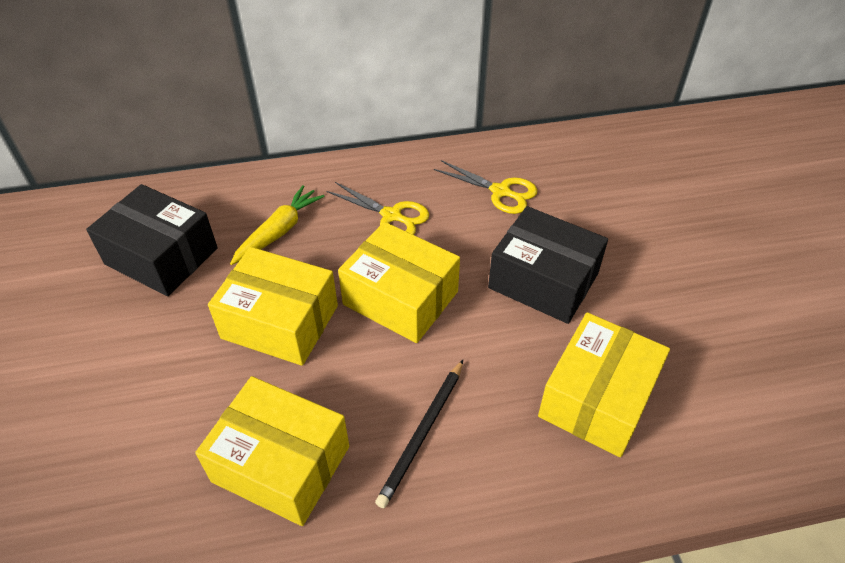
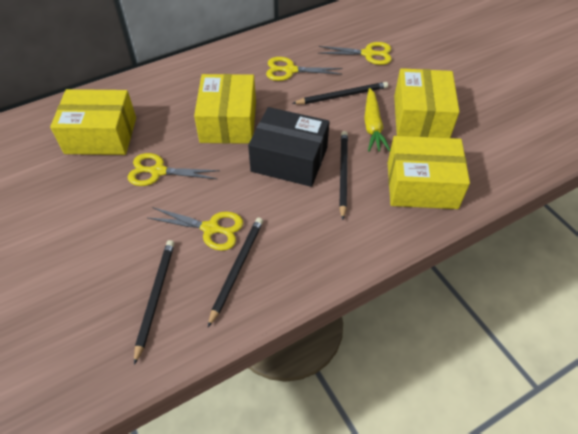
black box: [86,184,218,296] [488,206,608,324] = 2 -> [248,107,330,187] = 1
black pencil: [375,360,463,508] = 1 -> [134,240,175,365] [208,218,263,327] [292,82,388,104] [339,131,348,220] = 4
yellow scissors: [326,182,429,235] [434,160,537,214] = 2 -> [128,153,220,186] [148,207,243,251] [266,57,342,81] [318,42,392,65] = 4

